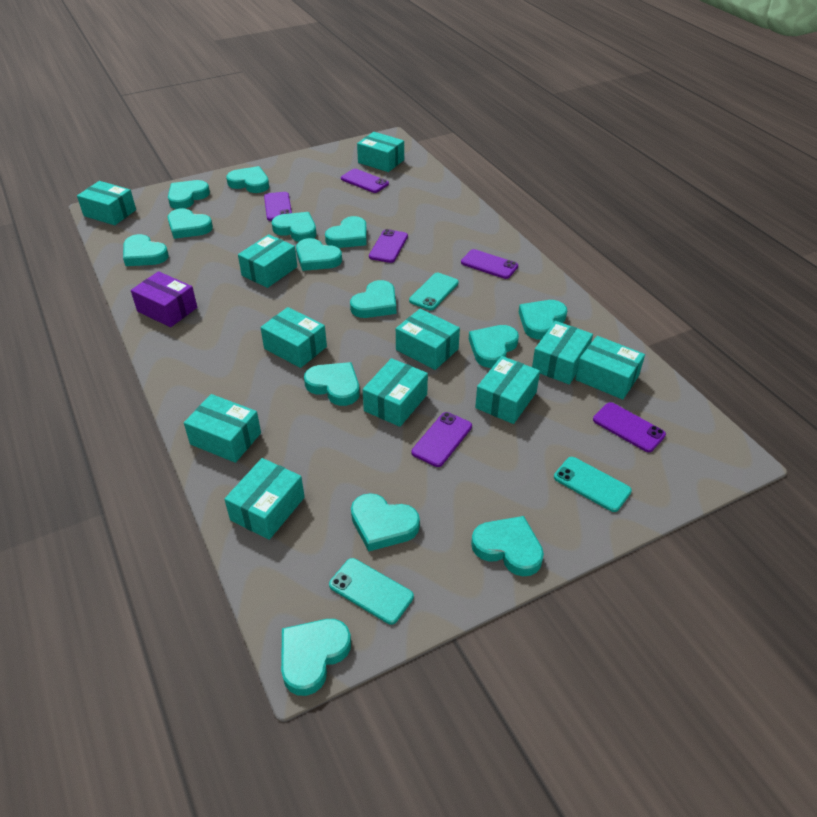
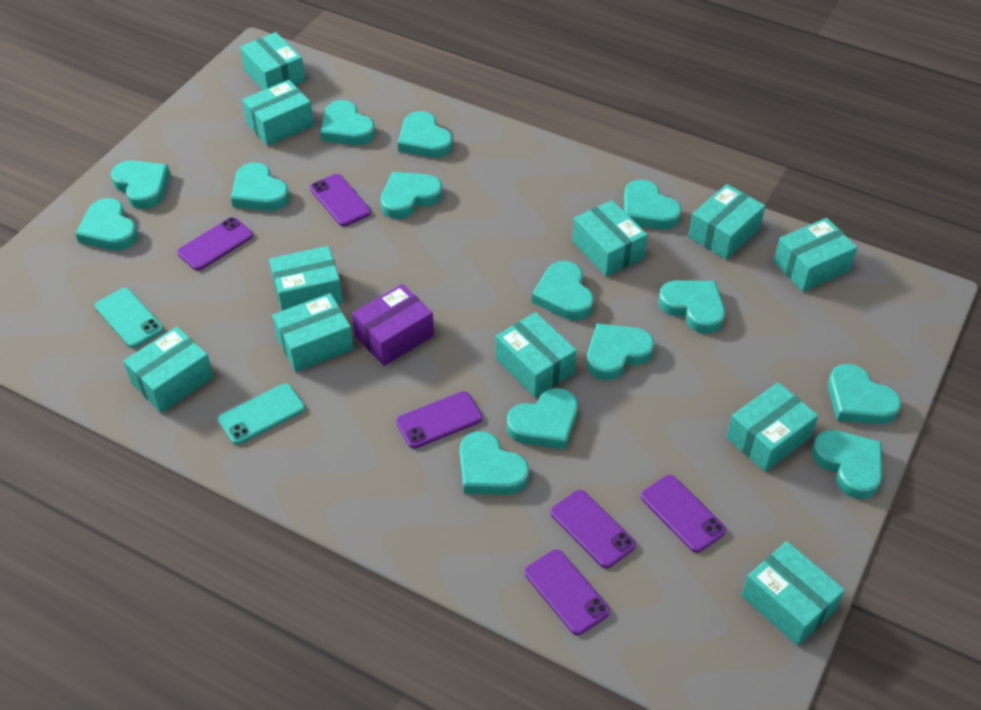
turquoise phone: [329,558,414,625] [409,273,459,310] [554,457,632,512] = 3 -> [95,288,164,348] [218,383,305,445] = 2

